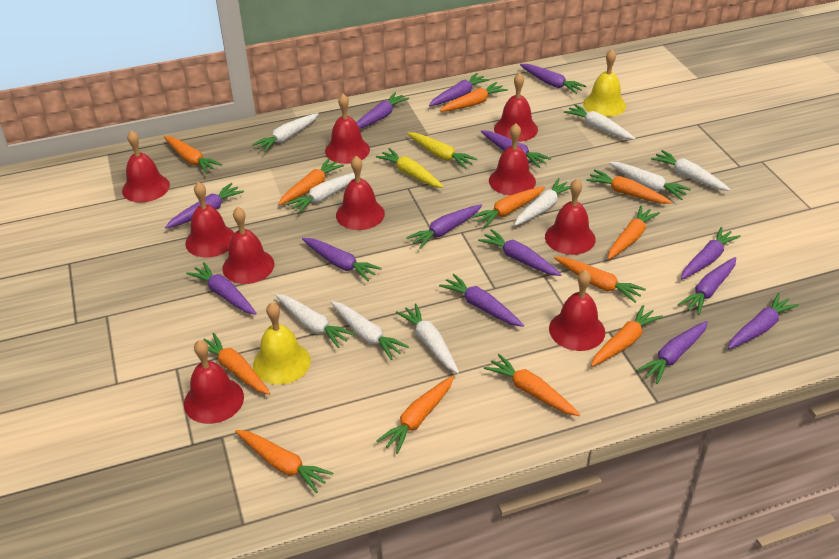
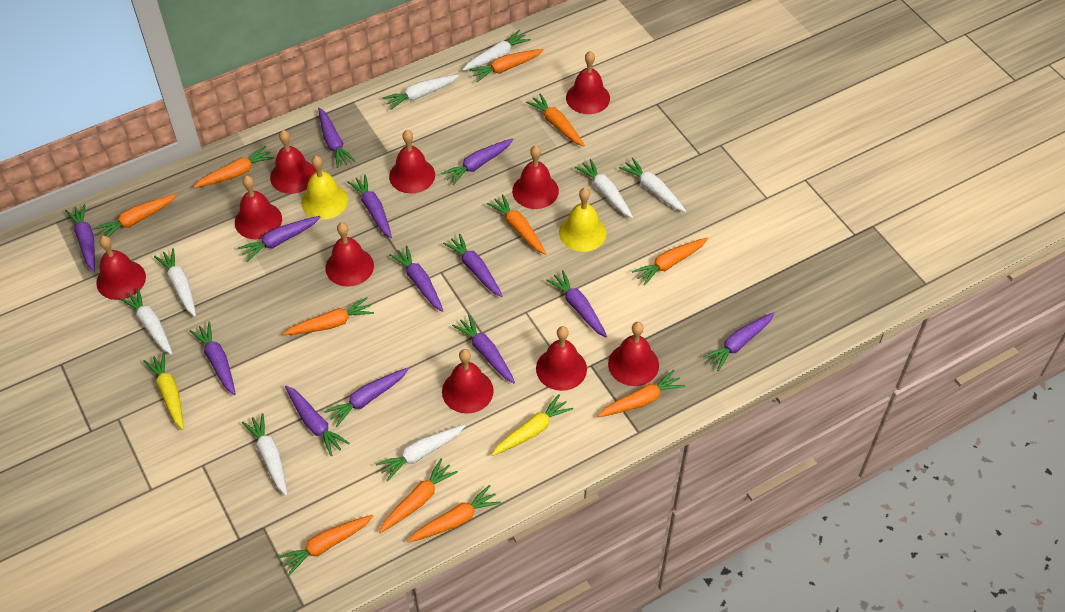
orange carrot: [164,136,222,174] [203,333,270,395] [235,430,333,493] [278,158,344,205] [376,376,454,454] [440,82,508,112] [471,186,545,227] [484,354,580,416] [554,257,646,303] [586,169,672,204] [591,305,663,367] [608,205,660,259] = 12 -> [94,194,177,237] [193,146,274,188] [278,515,373,575] [283,297,374,335] [379,459,458,533] [407,485,501,543] [469,49,544,82] [487,194,546,255] [526,93,585,146] [598,370,685,417] [632,238,708,286] = 11
purple carrot: [165,183,244,228] [186,262,257,315] [302,238,382,281] [356,92,409,129] [406,204,482,249] [429,73,490,106] [439,274,524,327] [478,229,562,276] [481,130,551,168] [520,64,586,94] [636,321,708,384] [678,257,736,315] [681,227,741,279] [728,293,799,349] = 14 -> [65,204,95,272] [190,322,236,395] [238,216,320,262] [285,385,349,456] [318,108,356,168] [324,368,409,427] [347,175,392,238] [389,246,443,312] [441,138,513,185] [443,234,502,297] [452,315,515,383] [546,270,607,337] [703,312,774,371] = 13
white carrot: [252,113,318,152] [275,294,355,348] [286,173,355,214] [331,301,409,360] [396,303,459,374] [514,178,570,226] [564,104,635,140] [609,162,691,200] [651,150,731,191] = 9 -> [119,288,173,355] [154,248,196,317] [242,413,287,496] [376,425,465,481] [382,75,459,110] [463,30,531,71] [575,159,633,218] [619,157,686,212] = 8

